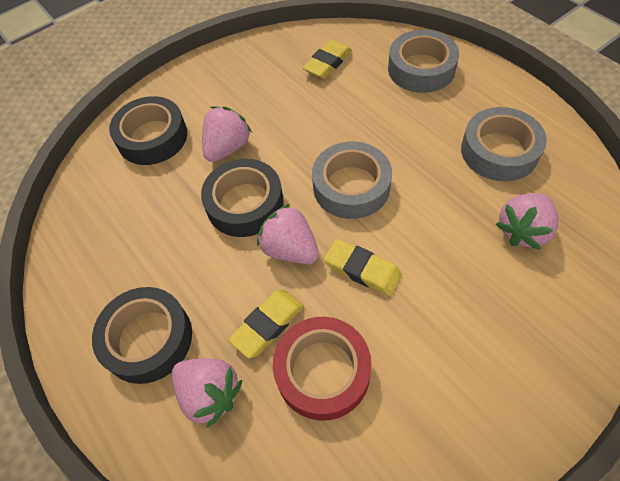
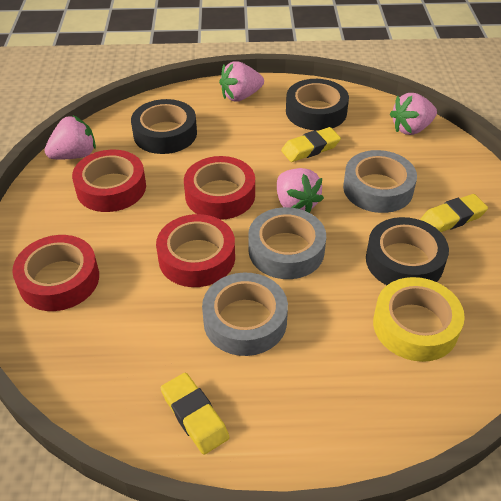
red tape: [273,317,372,421] = 1 -> [12,235,99,311] [72,150,146,212] [156,214,235,287] [184,156,255,220] = 4
yellow tape: none = 0 -> [373,277,465,362] = 1

